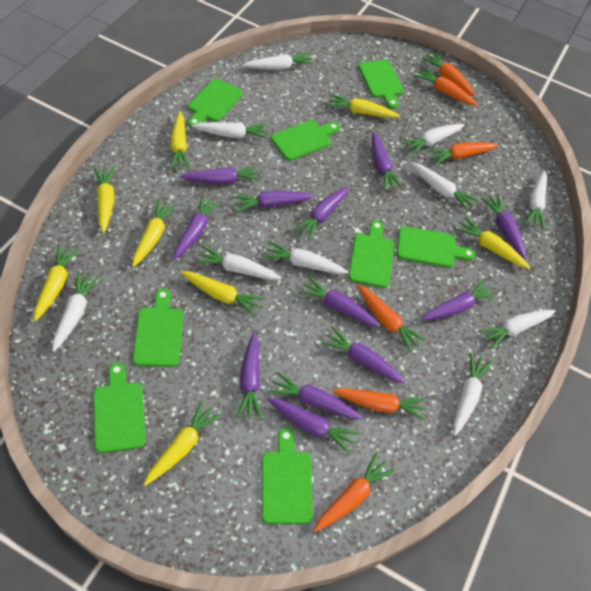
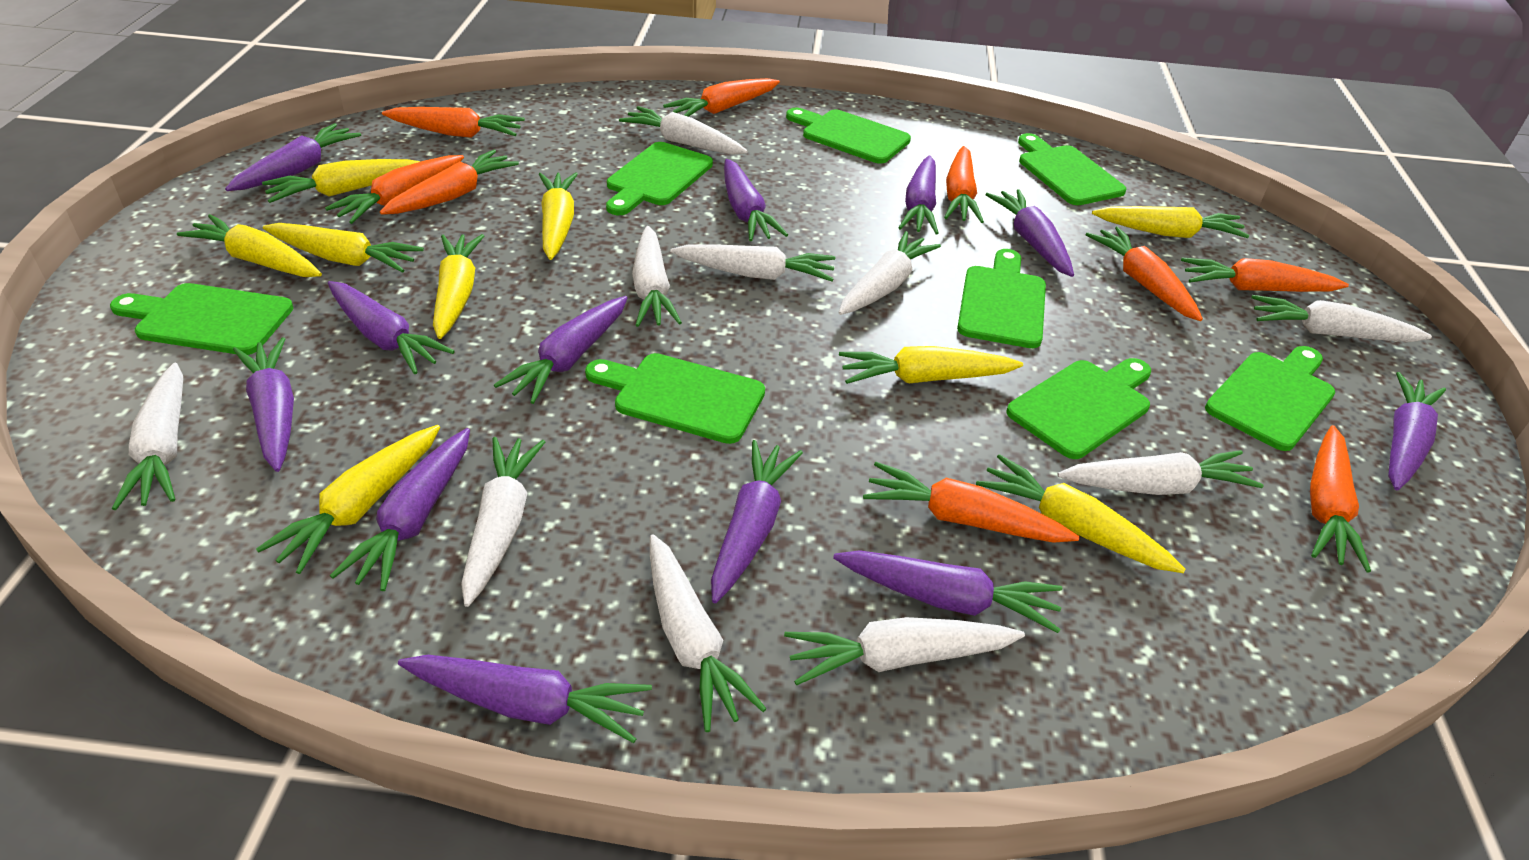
orange carrot: [314,453,395,532] [332,388,427,420] [357,285,426,353] [414,67,478,106] [422,52,476,96] [427,142,498,165] = 6 -> [325,155,464,224] [380,150,519,215] [382,107,525,138] [663,78,780,117] [863,462,1080,543] [944,146,984,223] [1086,227,1203,321] [1181,258,1349,292] [1310,425,1371,572] = 9
yellow carrot: [34,244,80,321] [94,167,115,233] [132,199,178,267] [144,401,221,486] [169,111,190,170] [180,271,265,316] [327,94,400,118] [455,217,530,269] = 8 -> [177,214,322,277] [256,425,440,574] [262,159,421,203] [263,223,424,273] [433,234,484,339] [539,172,578,260] [839,346,1023,384] [976,454,1186,573] [1092,206,1249,238] = 9

